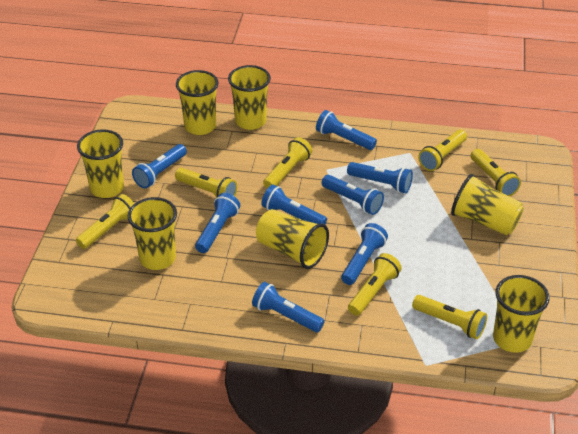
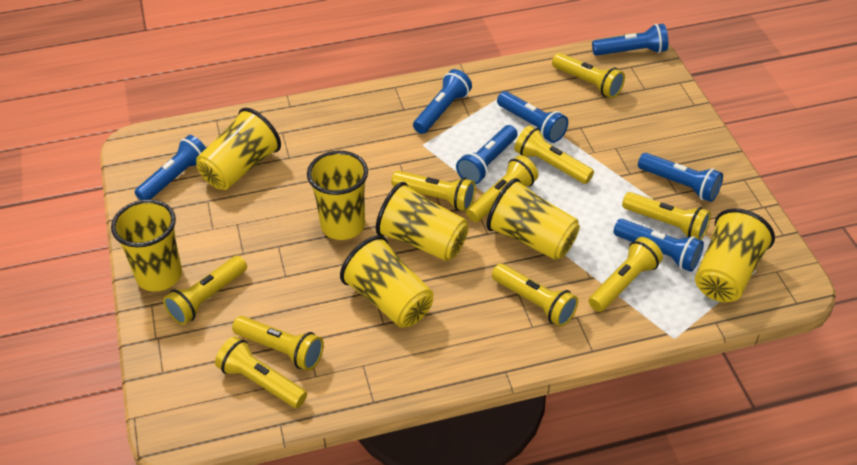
blue flashlight: [132,144,187,188] [195,193,240,253] [252,282,325,332] [261,185,327,225] [316,110,377,150] [321,175,384,215] [341,223,388,285] [347,162,413,193] = 8 -> [135,135,206,200] [413,69,472,134] [456,125,518,184] [497,91,568,143] [592,24,668,56] [613,219,704,272] [638,153,723,202] = 7
yellow flashlight: [76,194,134,249] [175,168,237,198] [263,137,312,189] [348,253,402,316] [412,295,487,339] [418,130,467,171] [471,149,521,196] = 7 -> [163,256,247,325] [215,336,307,408] [232,316,324,371] [391,171,476,211] [466,155,539,222] [492,264,578,327] [514,125,594,184] [552,53,625,98] [589,237,663,312] [622,192,711,240] = 10

